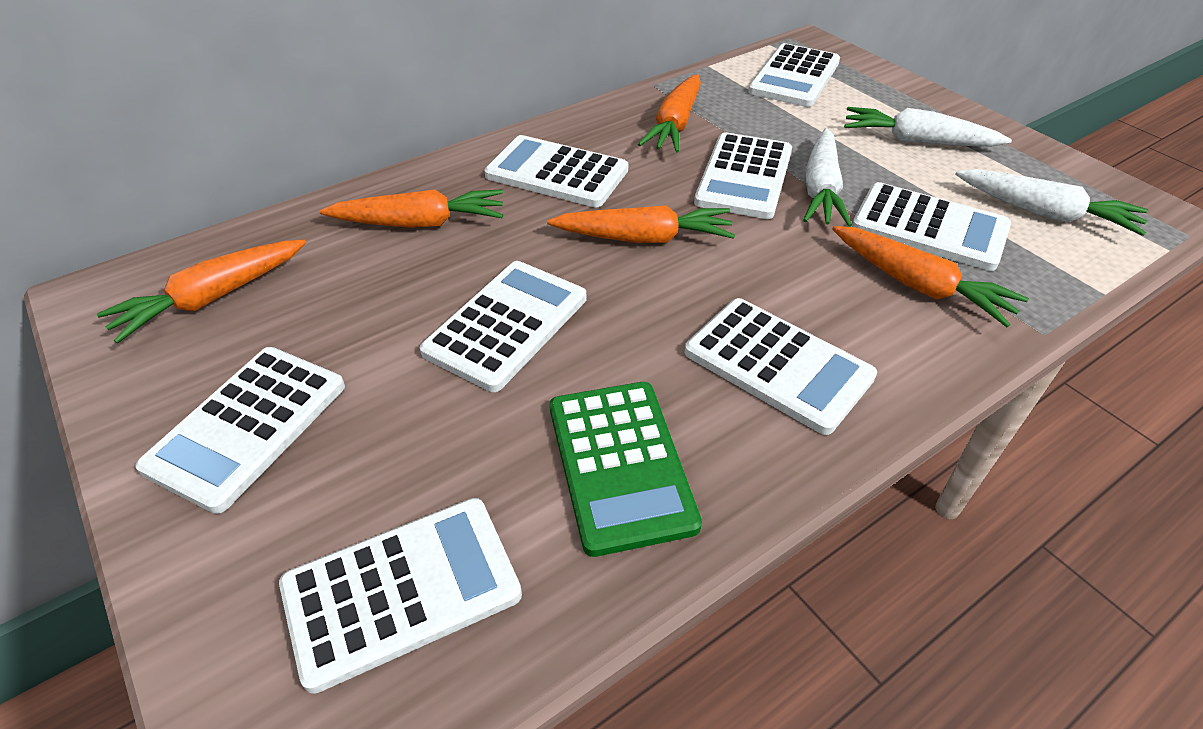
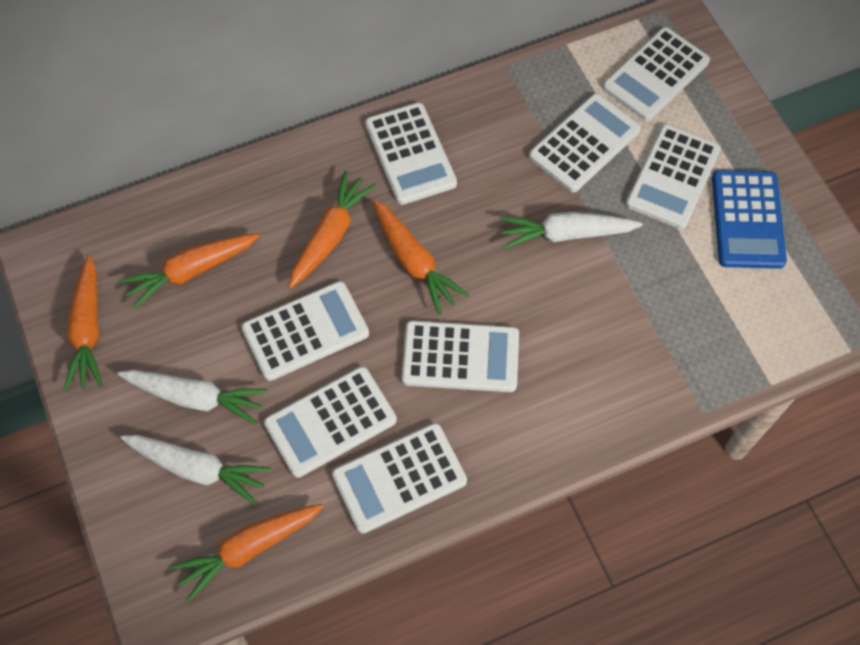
blue calculator: none = 0 -> [712,170,787,269] = 1
green calculator: [550,382,702,557] = 1 -> none = 0

